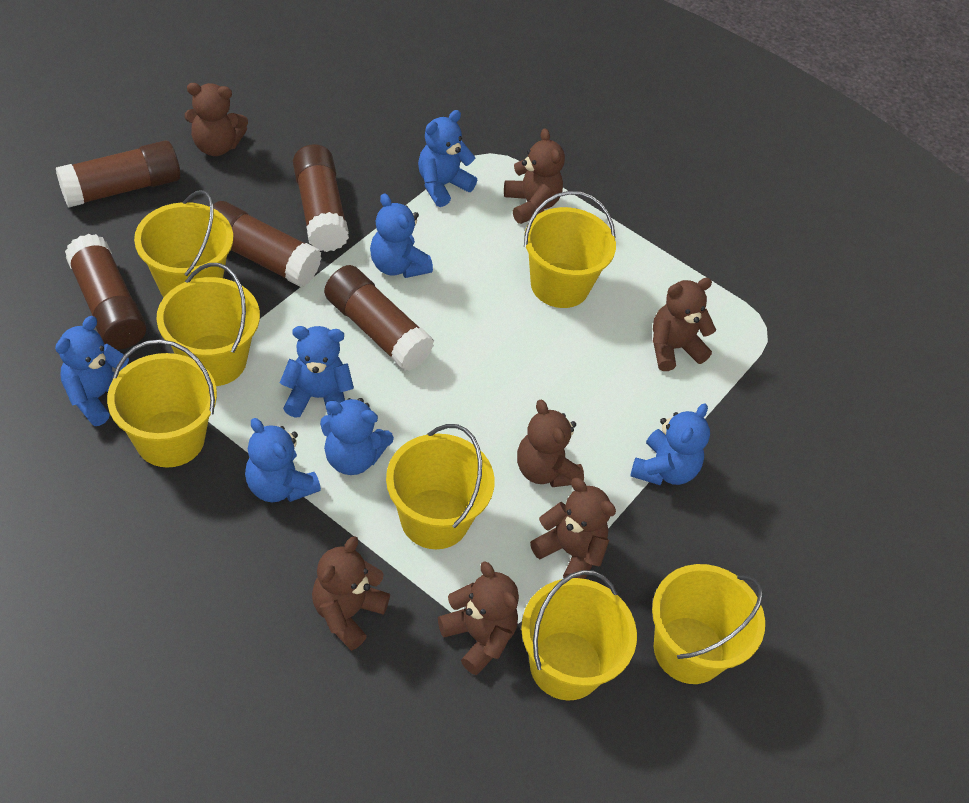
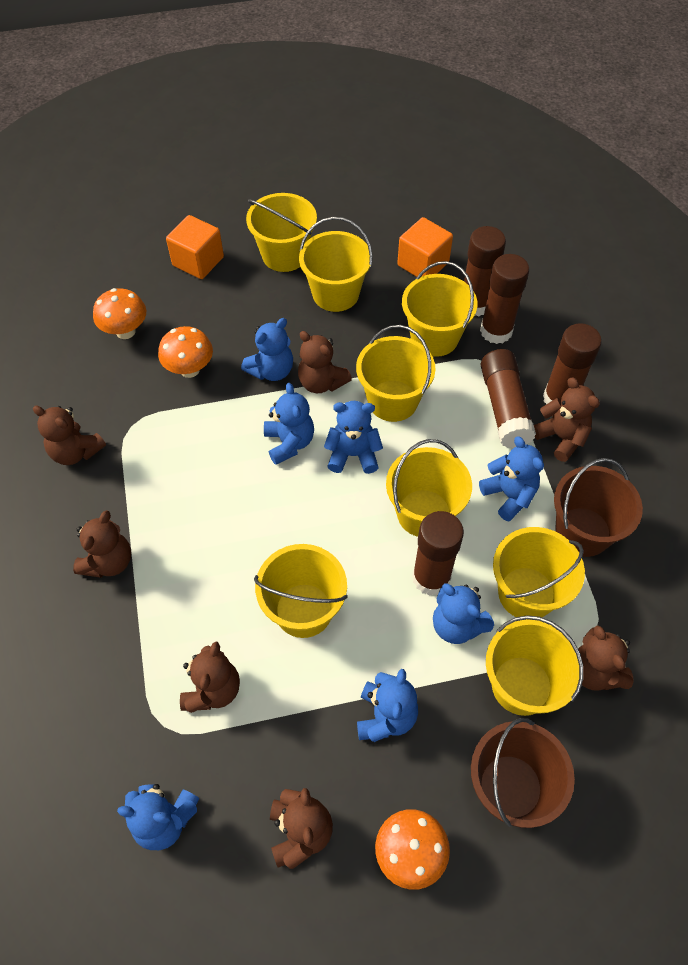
brown bucket: none = 0 -> [471,718,575,828] [554,458,643,557] = 2
orange cube: none = 0 -> [166,215,224,279] [397,217,453,277] = 2
orange mushroom: none = 0 -> [93,288,146,339] [158,326,213,378] [375,809,450,890] = 3
yellow bucket: [107,339,217,468] [134,190,233,297] [156,263,260,386] [386,424,495,549] [521,570,637,701] [524,191,616,308] [652,564,765,684] = 7 -> [246,193,317,272] [254,544,348,638] [299,217,373,312] [356,325,436,422] [386,439,472,537] [402,261,477,357] [486,615,584,716] [493,527,585,617] = 8

